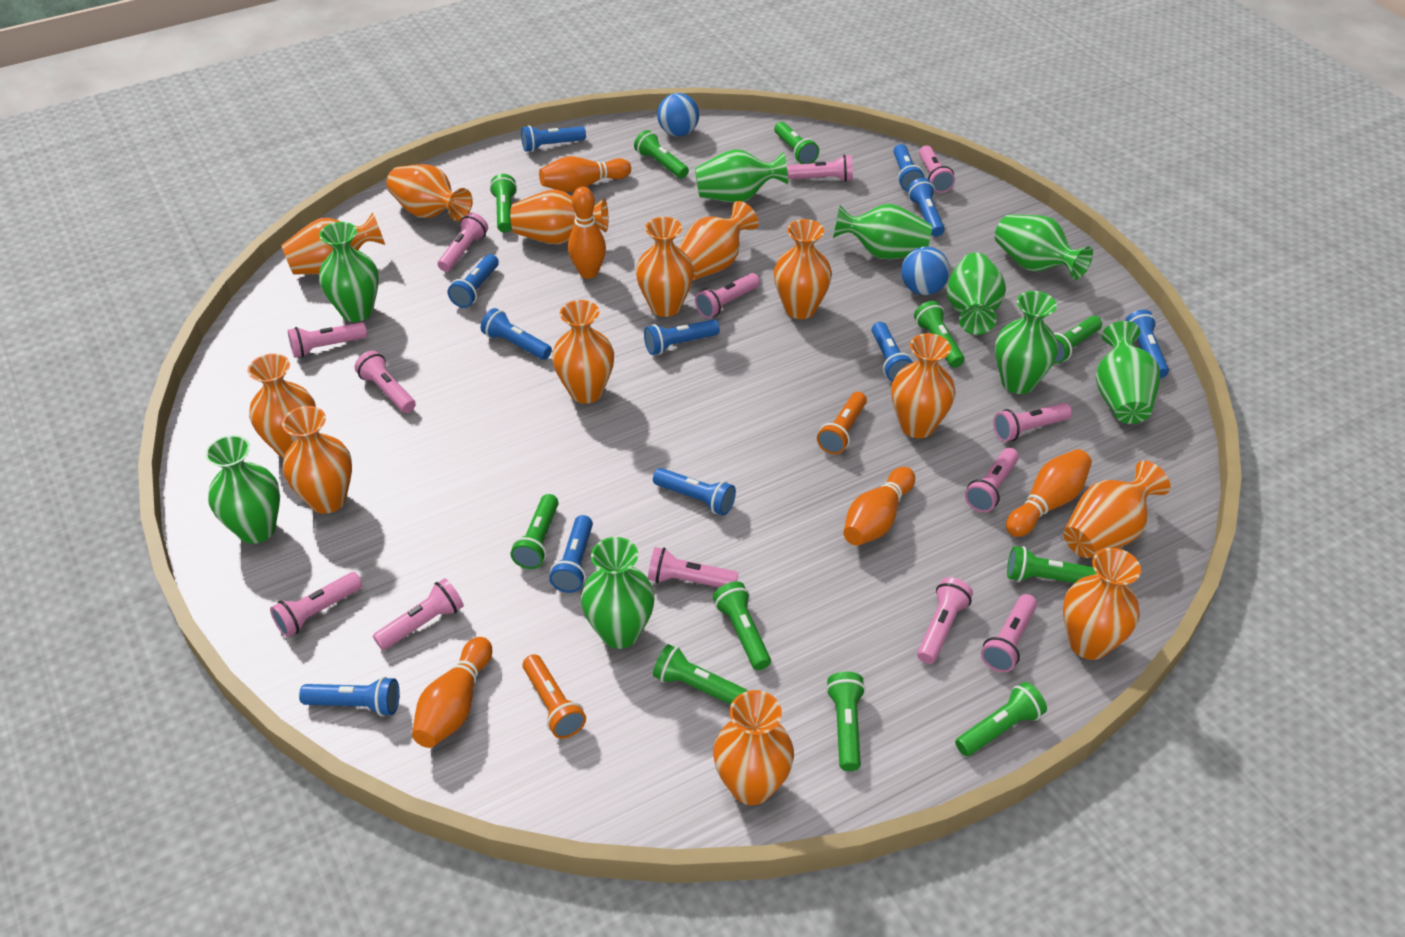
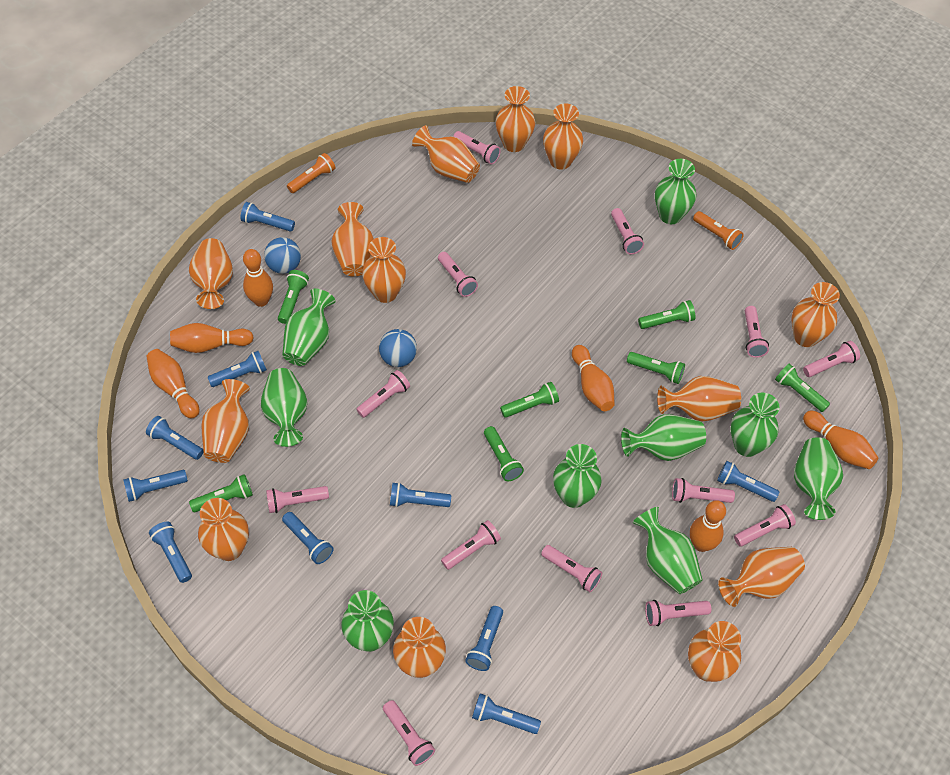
blue flashlight: [299,677,400,716] [448,254,499,308] [481,308,552,360] [521,125,586,152] [549,515,593,593] [644,319,720,355] [653,468,736,515] [872,322,913,382] [893,144,925,191] [907,178,945,237] [1125,310,1169,378] = 11 -> [123,470,188,502] [146,416,203,460] [149,521,192,583] [208,351,267,387] [240,202,295,232] [282,512,334,564] [390,482,451,507] [465,606,503,671] [472,693,541,734] [717,461,779,502] = 10
green flashlight: [490,174,517,233] [510,494,559,569] [634,130,689,178] [653,644,748,705] [713,581,771,670] [774,122,819,164] [826,672,865,771] [914,301,965,367] [955,682,1047,756] [1007,546,1097,583] [1054,316,1102,364] = 11 -> [189,474,253,512] [278,270,309,324] [484,426,524,481] [500,382,559,418] [627,352,685,384] [638,300,696,329] [775,364,830,412] = 7
orange bowling pin: [412,637,492,748] [539,156,631,192] [568,187,606,279] [843,467,915,546] [1006,449,1092,537] = 5 -> [146,349,199,418] [170,323,254,353] [243,249,273,307] [572,345,615,411] [690,500,726,552] [803,411,879,469] = 6

